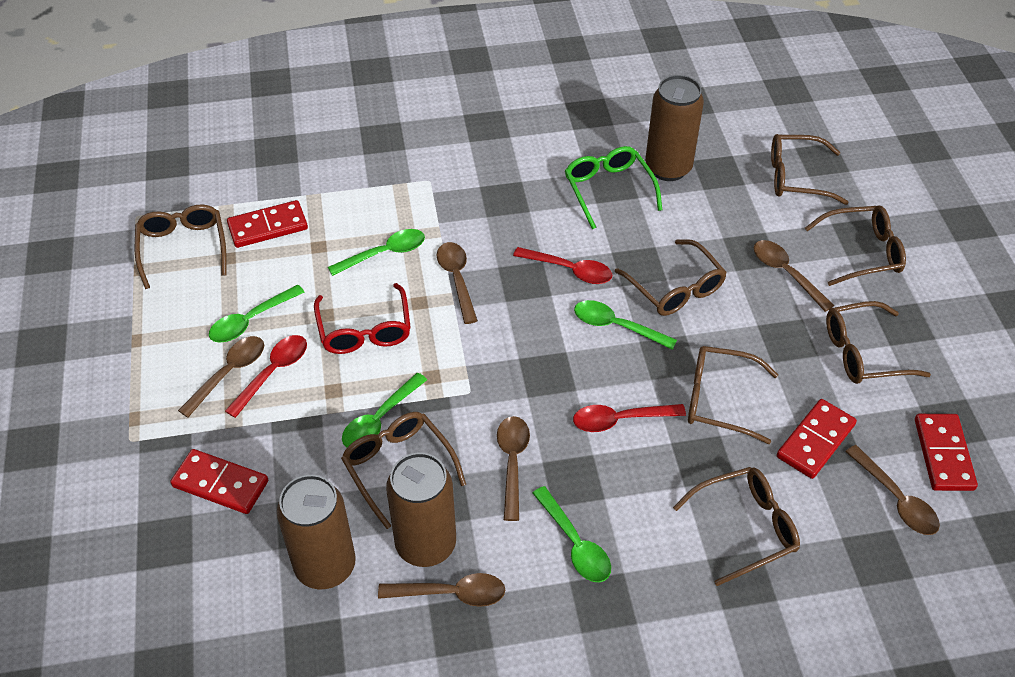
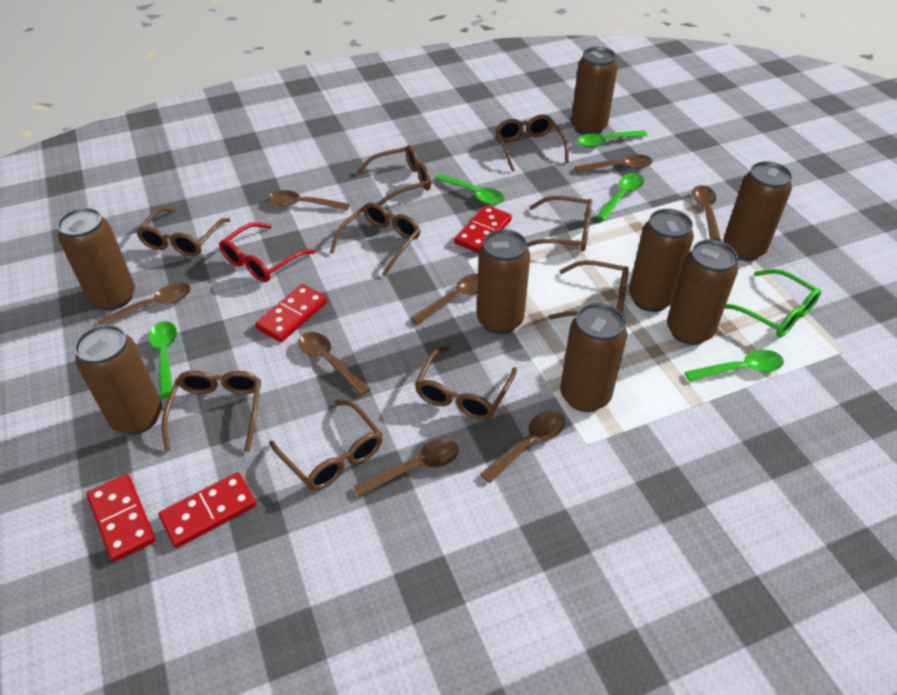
brown can: [277,475,356,589] [386,453,456,567] [645,75,704,181] = 3 -> [57,208,135,311] [74,325,162,435] [477,229,530,334] [560,303,627,412] [571,47,618,135] [629,209,694,312] [667,239,738,345] [723,161,792,261] = 8
brown glasses: [135,204,227,289] [341,412,466,529] [614,239,727,316] [673,467,800,586] [688,346,778,444] [771,134,849,205] [805,205,906,286] [826,301,931,384] = 8 -> [136,207,230,257] [162,370,261,452] [269,400,383,490] [330,202,420,276] [356,145,431,205] [415,346,517,420] [496,115,569,172] [527,196,592,251] [549,260,629,319] = 9
brown spoon: [178,336,264,417] [378,573,505,607] [437,242,478,324] [497,416,530,521] [754,240,834,312] [845,445,940,535] = 6 -> [97,283,191,325] [268,190,350,211] [298,332,370,396] [353,439,459,497] [411,274,478,325] [480,411,565,483] [575,154,653,173] [692,185,721,241] = 8
red spoon: [225,335,307,418] [513,247,612,284] [573,404,686,432] = 3 -> none = 0

